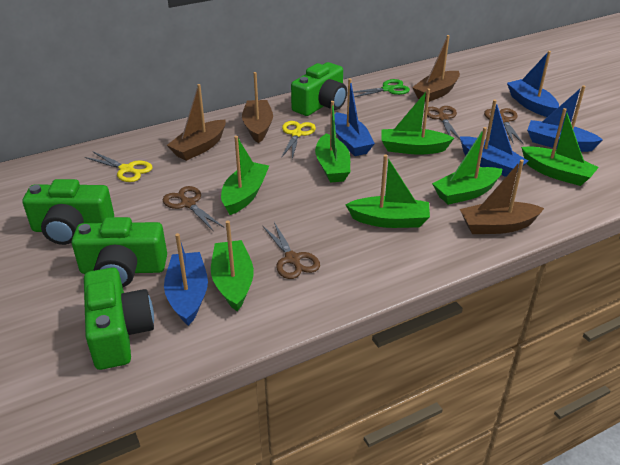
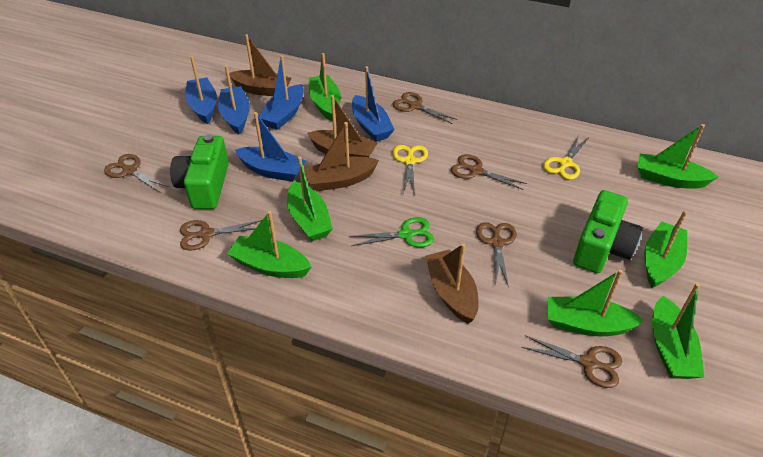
brown scissors: [163,186,224,232] [263,222,320,279] [424,106,461,141] [484,108,523,144] = 4 -> [104,154,169,193] [180,220,262,251] [393,92,457,124] [451,154,527,190] [476,222,517,287] [521,335,622,388] = 6
green camera: [23,179,114,245] [72,217,167,287] [84,268,154,370] [291,62,347,116] = 4 -> [170,134,229,209] [573,190,643,273] = 2

